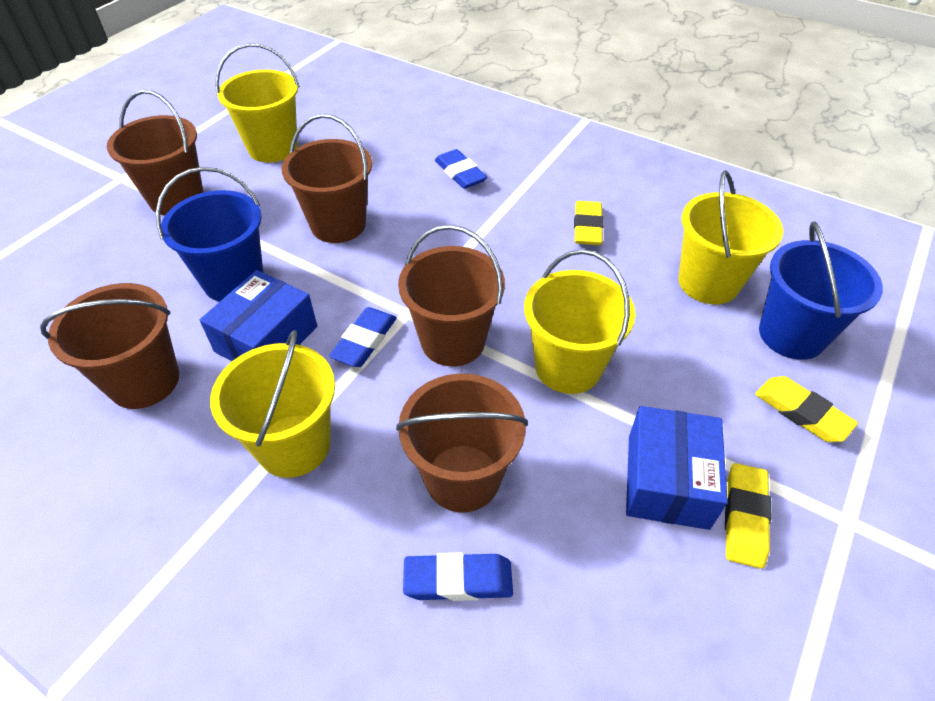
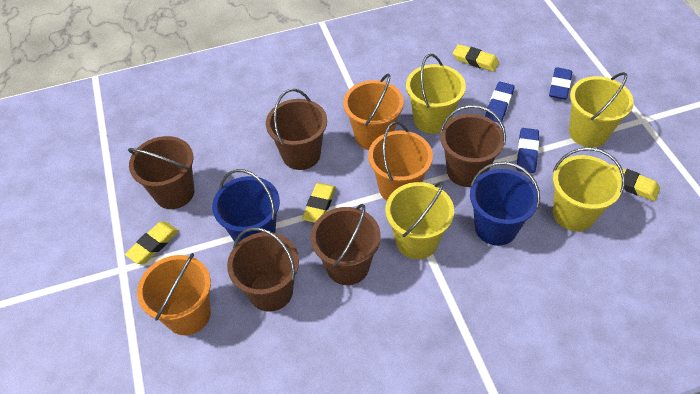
blue box: [200,270,317,361] [626,406,728,530] = 2 -> none = 0
orange bucket: none = 0 -> [137,253,211,335] [343,73,404,150] [368,121,433,201] = 3
yellow eraser: [574,201,604,245] [725,463,771,569] [755,376,858,442] = 3 -> [125,222,179,264] [302,183,336,223] [453,44,499,72] [610,164,660,201] = 4

